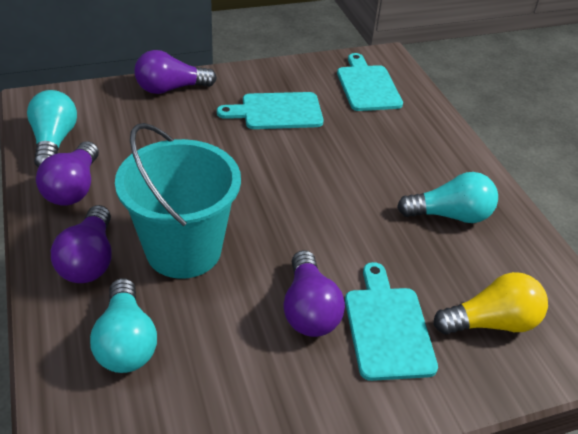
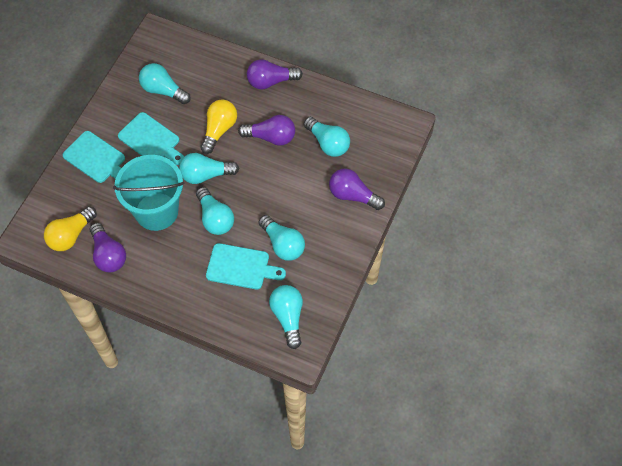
turquoise light bulb: [27,90,77,167] [90,278,157,373] [397,172,498,223] = 3 -> [139,63,191,104] [179,153,239,184] [196,187,234,235] [259,215,305,261] [269,285,303,349] [304,117,350,157] = 6
yellow light bulb: [434,272,548,335] = 1 -> [44,206,97,251] [200,99,237,154] = 2

